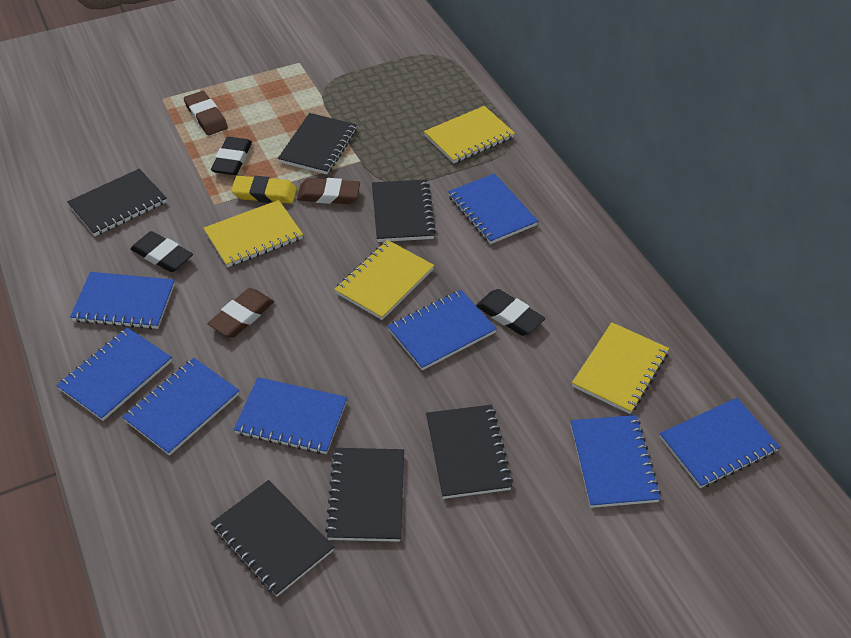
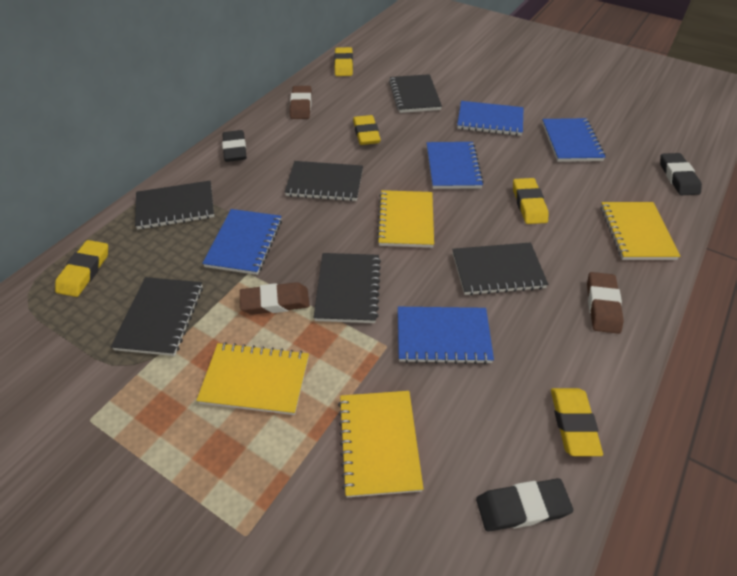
blue notebook: [56,327,172,421] [70,272,175,329] [122,358,240,456] [234,377,347,454] [388,290,497,370] [448,173,538,244] [571,415,661,508] [660,398,780,488] = 8 -> [202,209,282,275] [398,307,494,364] [427,142,484,189] [457,101,523,136] [542,118,606,162] = 5
yellow eraser: [231,176,297,204] = 1 -> [55,240,108,297] [334,47,353,76] [353,115,381,145] [513,178,548,224] [551,388,603,456] = 5

